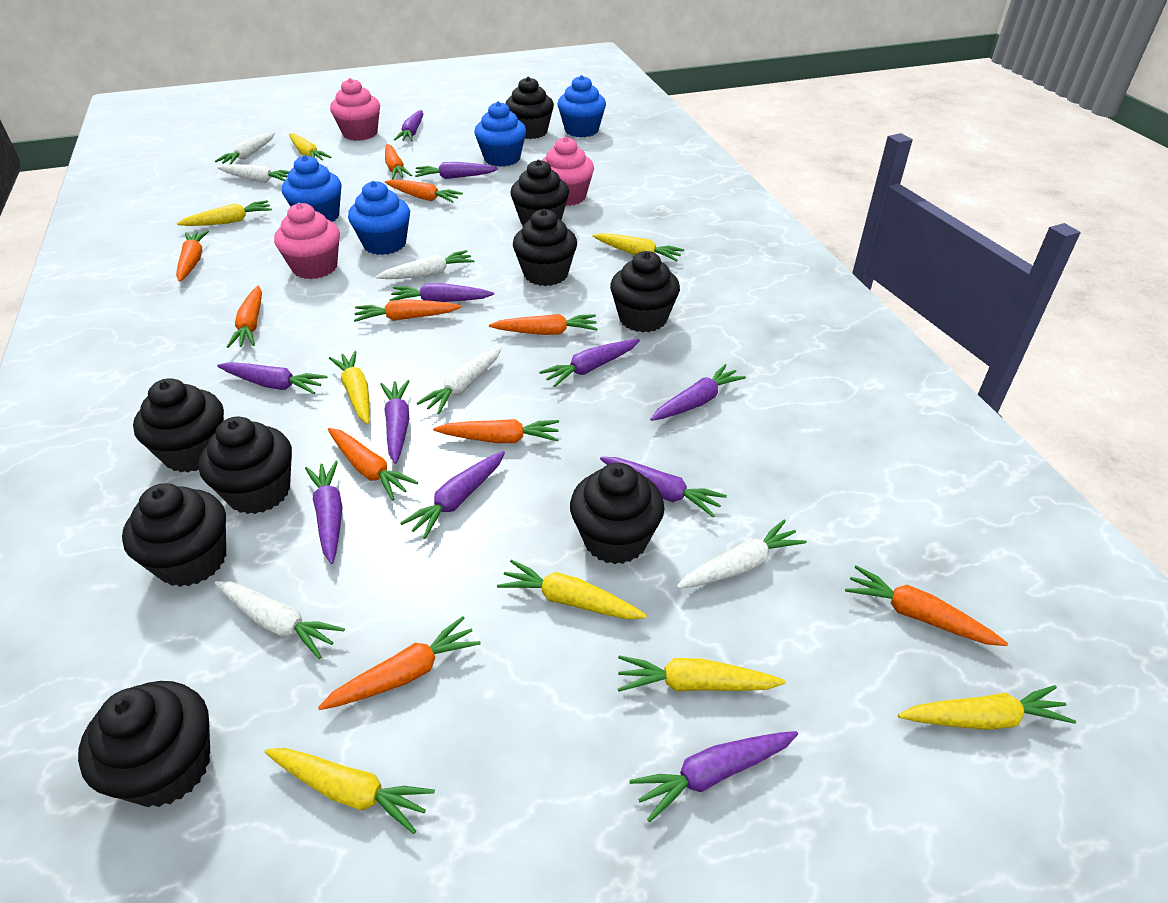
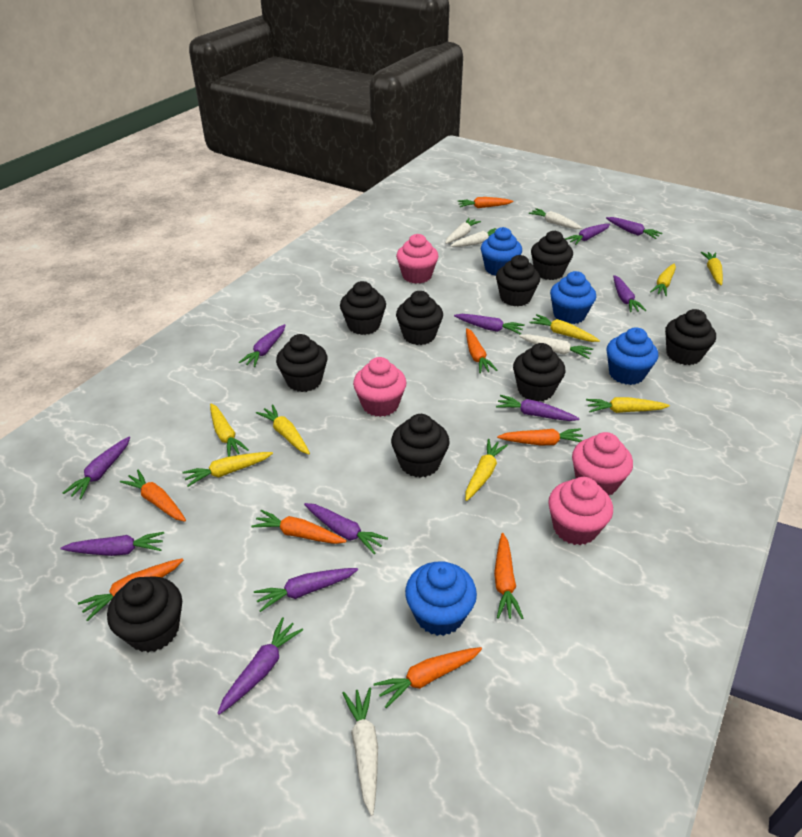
orange carrot: [176,230,209,282] [227,286,262,348] [318,616,481,710] [328,428,418,501] [354,299,461,322] [385,144,412,179] [385,179,463,203] [433,419,559,443] [489,314,598,335] [845,565,1008,646] = 10 -> [78,558,183,621] [120,470,186,522] [251,510,347,544] [373,647,482,708] [458,197,514,208] [466,328,497,373] [494,533,523,619] [497,428,583,445] = 8
pink cupcake: [274,203,340,279] [330,78,380,141] [541,137,594,206] = 3 -> [353,357,406,417] [396,234,438,284] [548,477,613,545] [572,432,633,495] = 4
white carrot: [215,132,275,164] [215,581,345,659] [217,164,290,183] [376,250,475,279] [417,347,502,414] [676,520,807,589] = 6 -> [343,688,378,816] [445,218,481,244] [450,228,497,247] [519,334,593,359] [529,208,582,229] = 5

